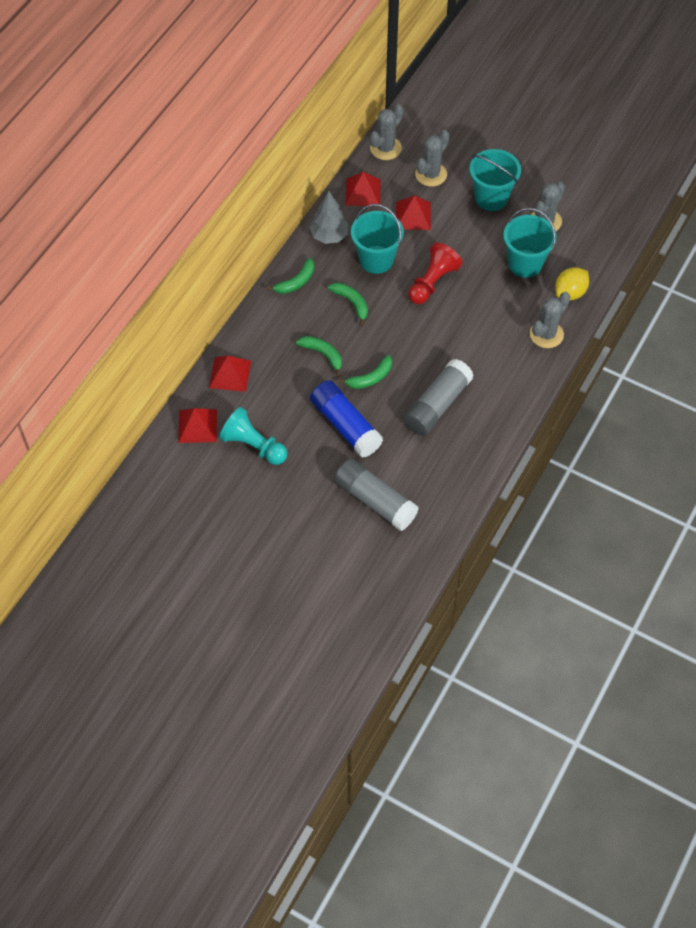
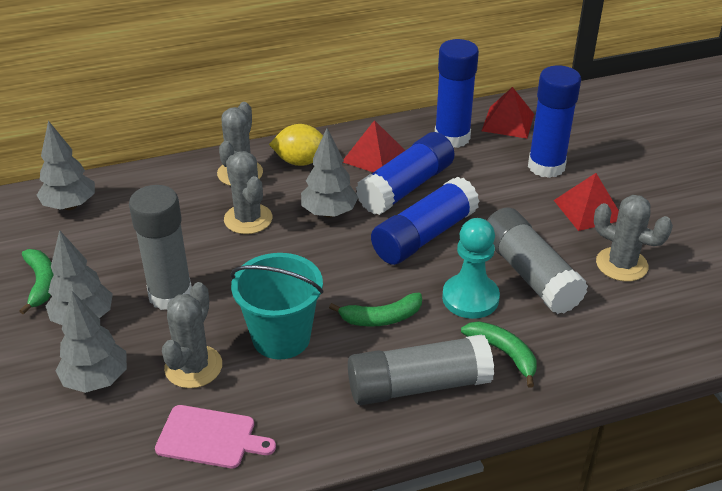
blue glue stick: [310,380,383,458] = 1 -> [356,132,455,215] [371,177,480,265] [435,39,479,148] [528,66,581,178] = 4
green banana: [266,258,314,294] [296,336,342,377] [328,283,368,326] [338,355,392,389] = 4 -> [19,249,54,315] [329,293,422,327] [461,321,537,388] = 3
grey glue stick: [334,458,419,531] [404,359,474,436] = 2 -> [129,185,192,310] [348,334,494,405] [487,207,588,314] = 3
grey tree: [309,191,349,244] = 1 -> [37,121,95,210] [46,230,113,325] [55,291,127,393] [301,128,358,217] = 4
pink cutting board: none = 0 -> [155,405,276,468] = 1
red pawn: [408,242,462,304] = 1 -> none = 0
red pyramid: [178,408,217,443] [209,356,251,392] [345,172,381,206] [396,195,431,230] = 4 -> [343,120,405,172] [482,87,534,139] [554,173,619,231] = 3
turquoise bucket: [351,204,404,274] [469,149,521,211] [503,208,557,278] = 3 -> [230,253,323,359] = 1

